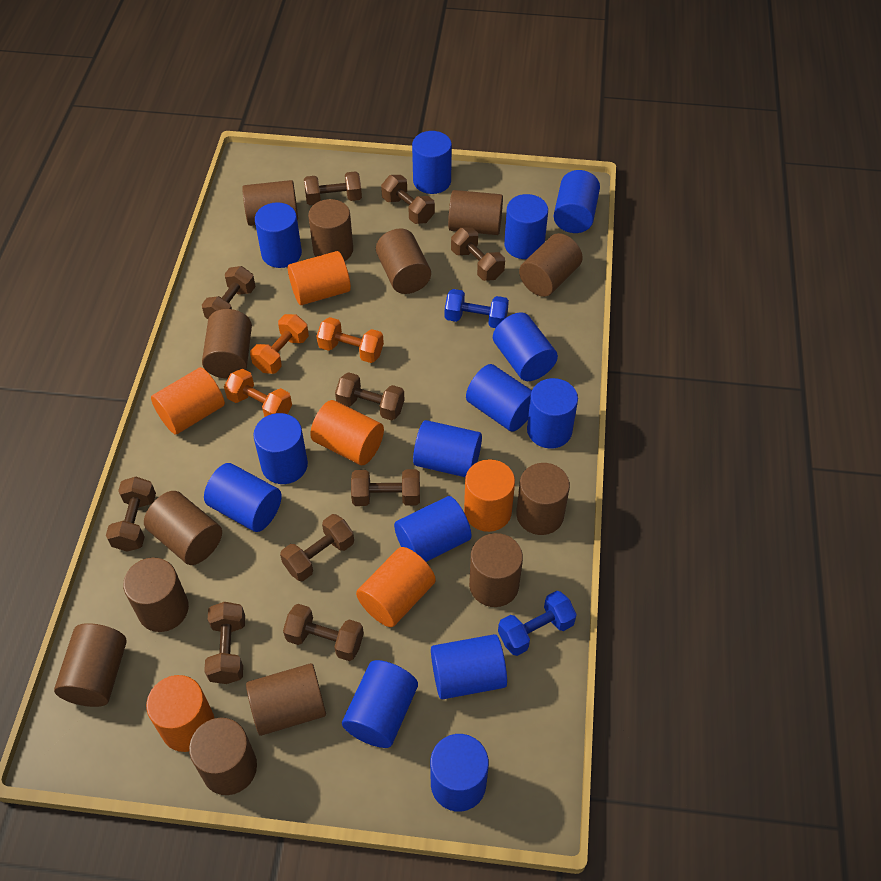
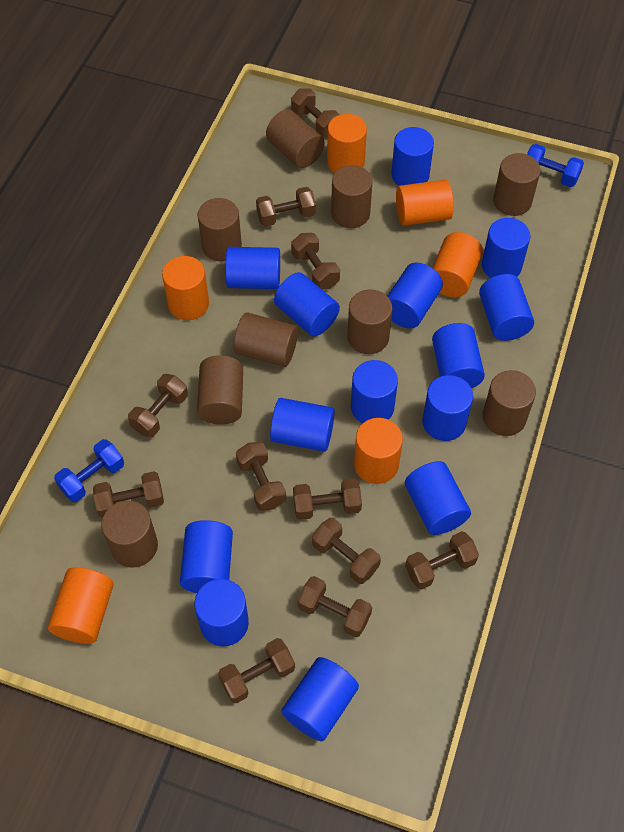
brown cylinder: [54,623,127,707] [123,558,189,632] [144,491,222,565] [189,718,257,795] [202,309,252,378] [242,180,298,226] [246,663,326,736] [308,199,353,261] [376,228,431,294] [448,190,503,235] [469,533,523,607] [516,463,570,535] [519,233,583,297] = 13 -> [102,500,158,568] [197,355,243,424] [198,198,242,261] [234,312,298,367] [266,109,325,168] [331,165,373,228] [347,289,392,354] [483,370,536,436] [493,153,541,216] = 9
brown dumbbell: [106,477,156,552] [202,266,256,319] [204,602,245,684] [280,514,354,581] [283,604,364,661] [304,171,362,205] [335,372,405,421] [351,469,420,506] [381,175,435,224] [451,227,505,281] = 10 -> [93,471,164,518] [128,374,188,437] [218,638,295,703] [236,442,286,511] [256,187,316,227] [291,88,340,137] [291,233,340,290] [293,478,362,520] [298,576,372,637] [312,518,381,584] [405,531,479,590] = 11
orange dumbbell: [224,369,292,417] [250,314,309,374] [317,317,384,363] = 3 -> none = 0

